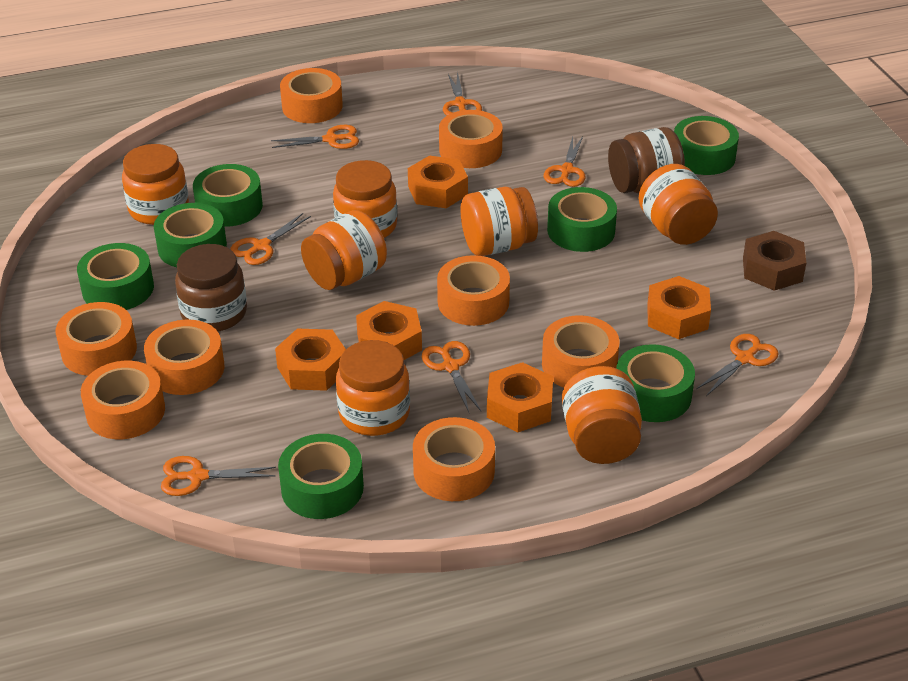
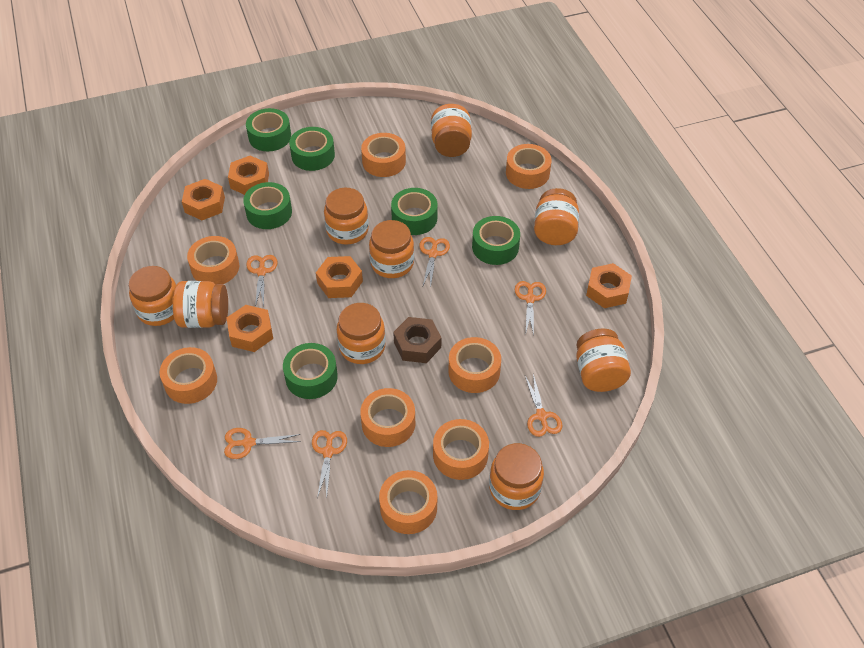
brown jar: [175,244,247,331] [608,127,685,193] = 2 -> none = 0
green tape: [77,243,154,310] [154,203,227,267] [193,164,263,227] [278,434,364,519] [547,187,617,252] [616,344,695,422] [674,116,739,175] = 7 -> [243,182,292,229] [246,108,291,151] [283,343,338,399] [289,127,335,171] [391,188,437,235] [472,216,520,265] = 6
orange jar: [122,144,189,225] [301,210,387,290] [333,160,397,238] [336,340,410,436] [461,187,538,256] [562,366,642,464] [638,164,718,245] = 7 -> [129,266,176,326] [173,281,228,328] [324,188,369,245] [337,303,386,364] [369,220,414,278] [431,104,472,157] [489,443,544,510] [534,188,579,245] [576,328,631,392] = 9
orange scissors: [161,456,276,496] [230,213,311,265] [271,125,359,149] [422,341,481,412] [443,71,482,116] [543,136,586,187] [696,334,779,396] = 7 -> [224,428,301,459] [246,255,278,307] [312,430,347,498] [419,237,450,289] [515,281,546,336] [525,374,562,437] = 6

